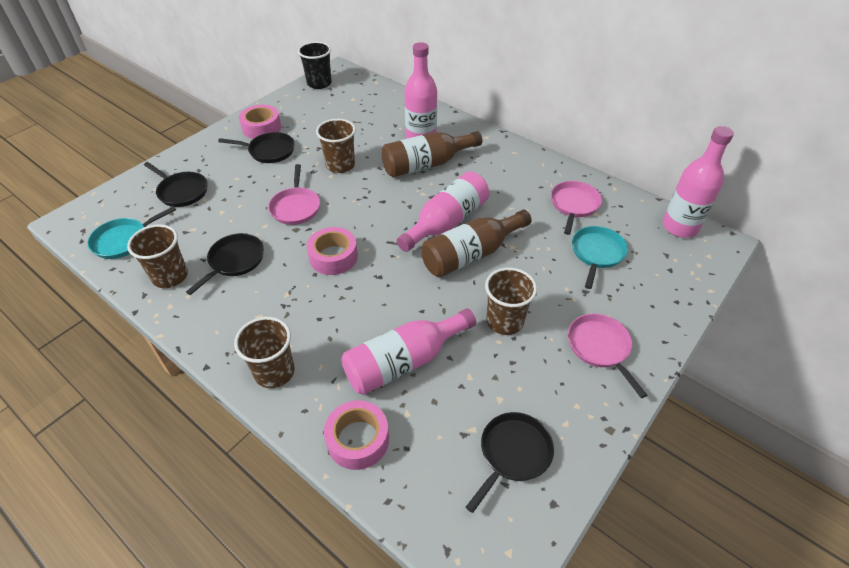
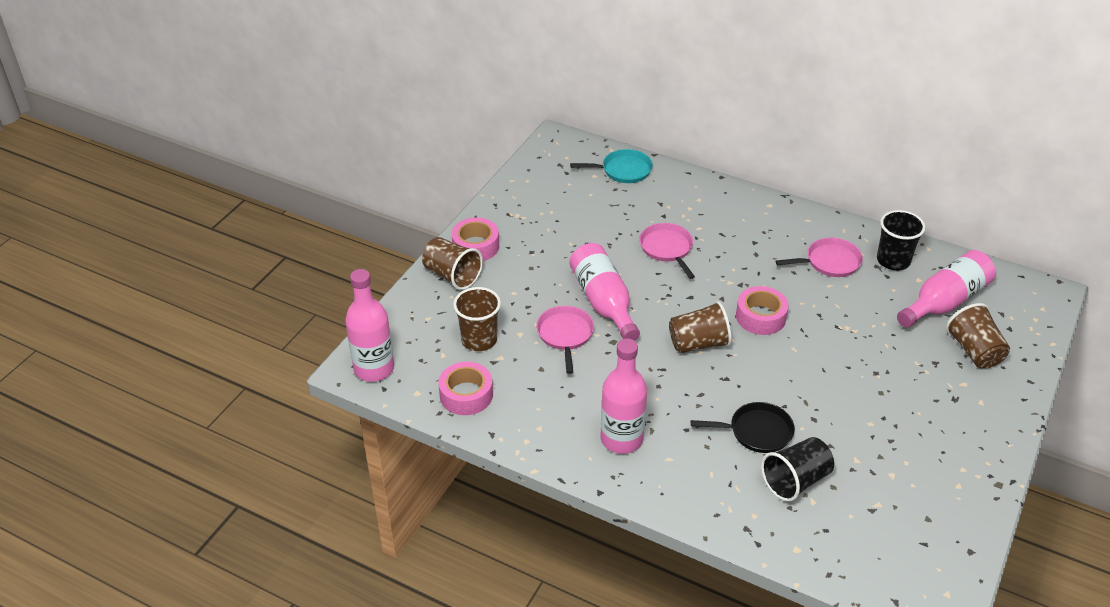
black cup: [298,42,332,89] = 1 -> [761,437,834,502] [877,210,926,270] = 2
black pan: [144,162,207,207] [186,233,264,295] [218,132,295,163] [466,412,554,513] = 4 -> [691,402,795,453] = 1
brown bottle: [381,131,482,177] [421,210,532,277] = 2 -> none = 0
turquoise pan: [87,206,176,259] [572,226,628,289] = 2 -> [570,149,653,183] = 1

